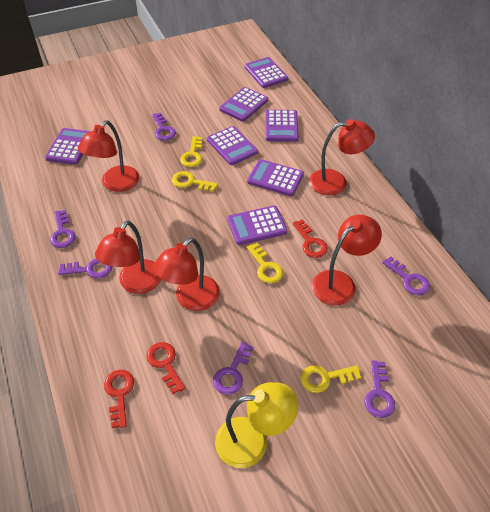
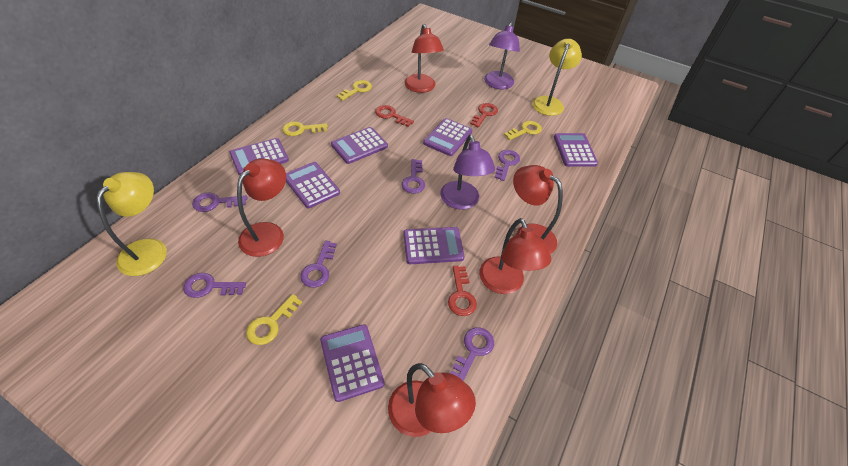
purple lamp: none = 0 -> [440,135,495,210] [484,22,520,89] = 2
yellow lamp: [215,382,298,468] = 1 -> [96,172,167,276] [532,39,582,116] = 2

